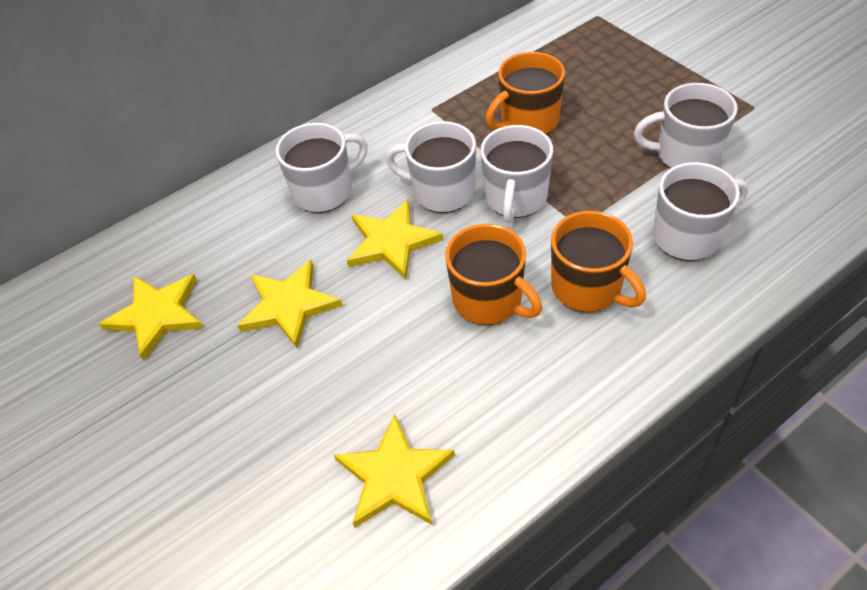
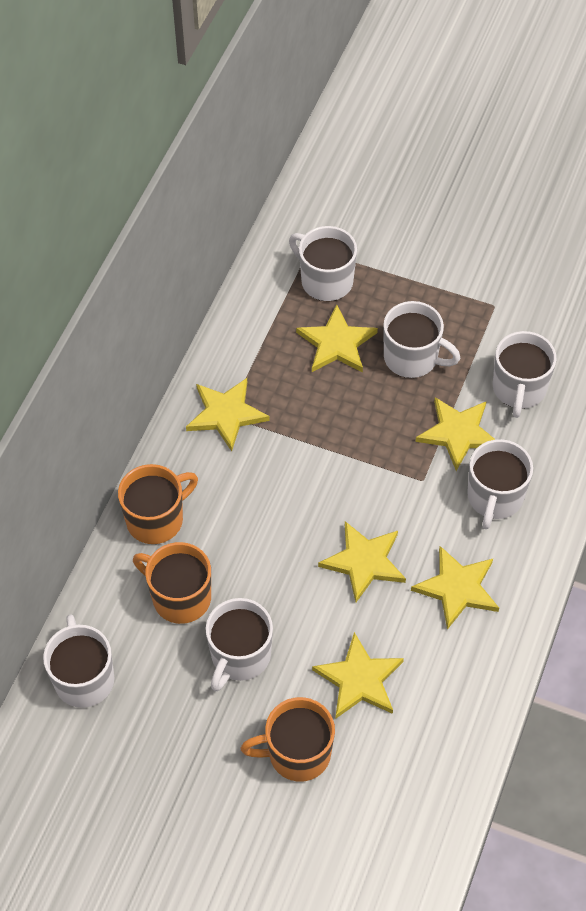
white mug: [276,123,368,213] [386,121,476,213] [480,125,553,223] [634,83,738,168] [653,162,748,261] = 5 -> [43,614,115,708] [206,598,273,691] [289,226,357,301] [383,301,460,378] [467,439,533,529] [493,331,557,418] = 6
yellow star: [99,274,203,361] [237,259,343,349] [334,414,455,528] [347,200,443,279] = 4 -> [186,378,270,451] [296,305,378,372] [312,632,404,719] [318,521,406,602] [411,546,499,630] [415,397,496,471] = 6

